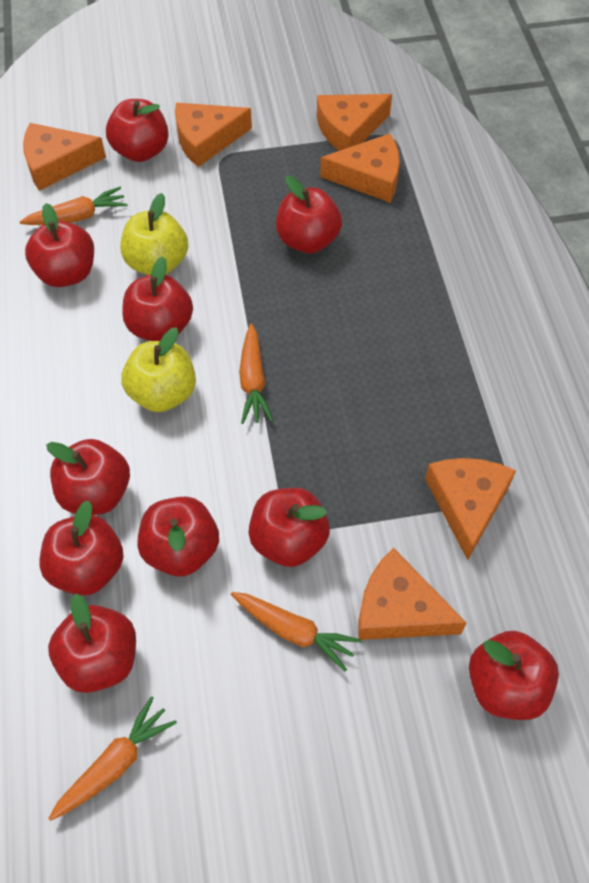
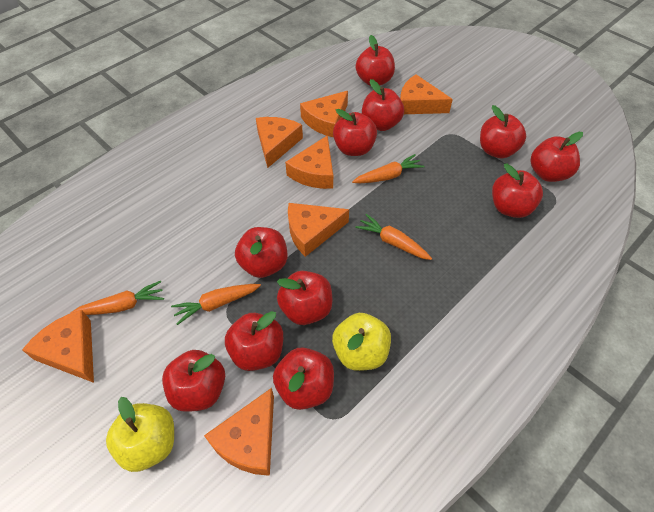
orange cheese: [23,123,106,191] [175,103,252,167] [317,94,392,151] [320,134,400,203] [358,548,466,640] [425,458,516,560] = 6 -> [22,310,94,383] [204,388,274,476] [256,117,303,168] [285,135,333,189] [288,203,349,257] [300,91,348,137] [400,74,453,114] = 7
red apple: [25,203,94,287] [40,501,124,596] [46,439,130,515] [48,594,136,693] [106,99,169,162] [122,256,193,341] [137,497,219,577] [249,488,330,567] [276,176,342,254] [469,631,559,720] = 10 -> [162,350,225,412] [225,311,283,371] [235,227,287,278] [273,347,334,410] [277,271,332,325] [333,109,377,156] [356,35,395,86] [362,79,404,131] [480,105,526,158] [492,164,543,218] [530,132,583,182] = 11

